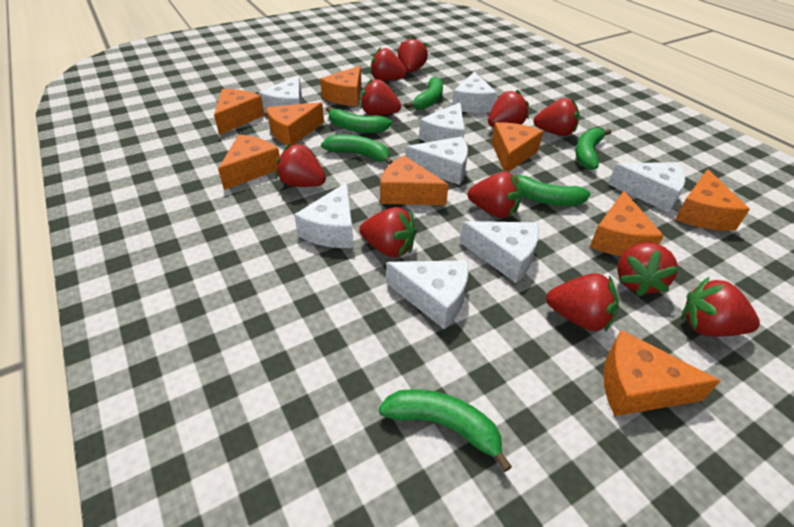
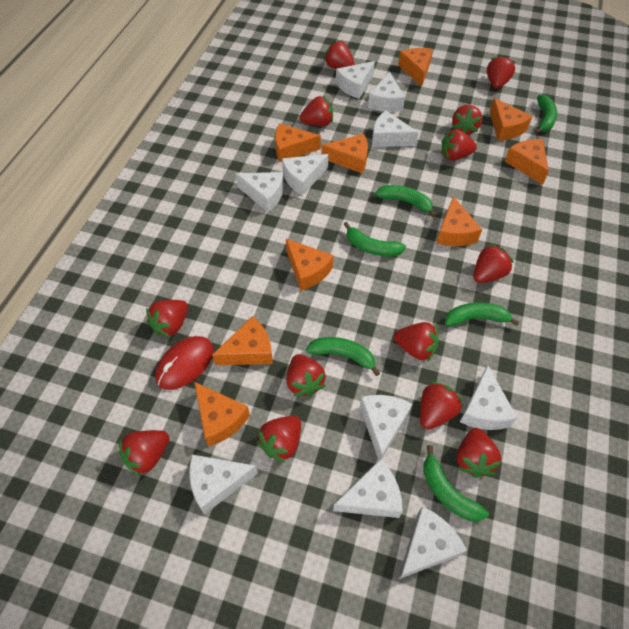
red mouse: none = 0 -> [155,336,214,390] = 1
red strawberry: [276,144,326,187] [359,207,416,258] [360,79,401,115] [370,47,407,81] [398,37,428,73] [468,172,522,218] [488,90,529,127] [533,98,580,136] [546,273,619,332] [617,242,679,297] [682,277,760,337] = 11 -> [119,430,170,477] [146,300,188,338] [257,416,301,463] [287,354,326,397] [300,96,333,126] [324,41,354,69] [394,322,439,362] [420,382,463,430] [441,129,477,161] [452,105,483,135] [457,428,501,478] [473,244,514,283] [487,55,515,89] = 13
white cheese: [258,75,302,113] [294,182,354,248] [387,260,469,330] [405,136,468,185] [419,102,465,142] [452,71,497,113] [460,221,539,283] [608,162,685,213] = 8 -> [189,455,258,515] [235,172,284,212] [282,154,329,196] [333,459,403,518] [336,61,375,99] [360,395,412,460] [368,72,405,112] [372,111,419,147] [398,506,467,579] [460,365,517,430] = 10

